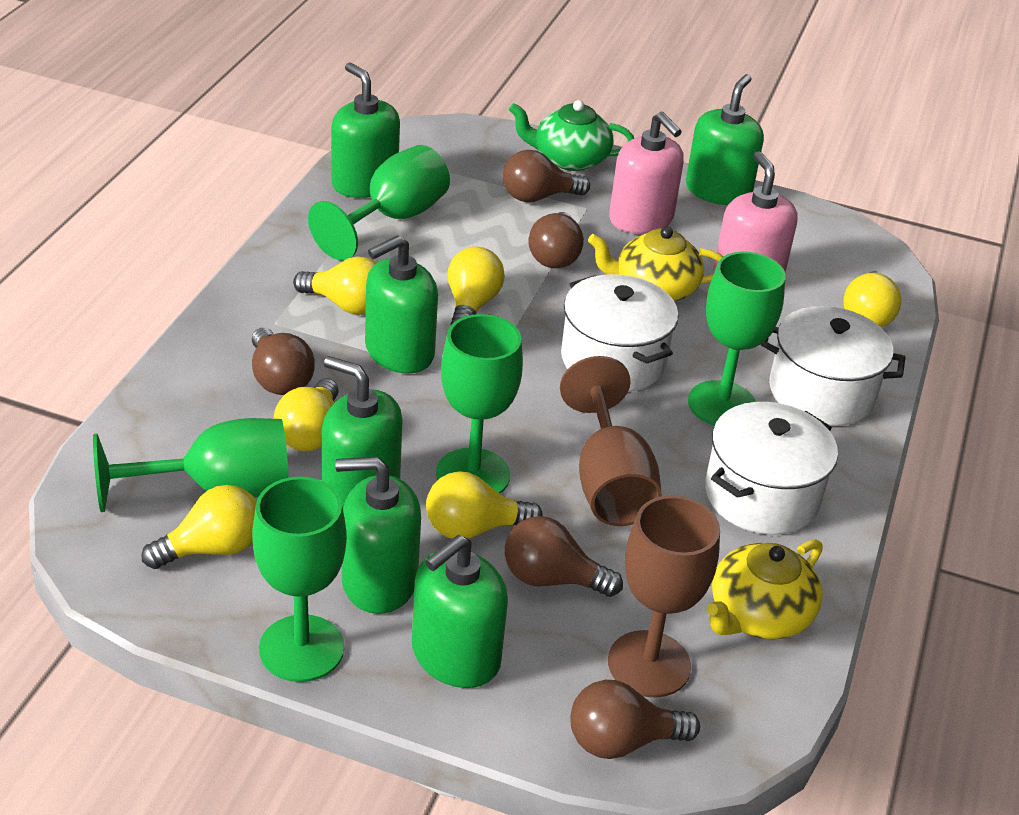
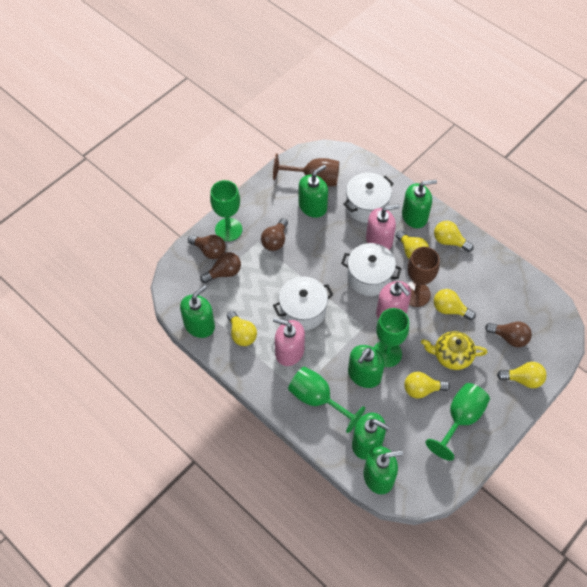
brown light bulb: [252,328,315,395] [503,150,590,202] [505,516,623,597] [529,212,584,268] [570,680,700,759] = 5 -> [188,235,226,259] [200,252,241,283] [261,218,288,251] [485,321,532,347] = 4
green goblet: [93,418,289,512] [252,476,347,682] [308,145,450,261] [436,314,523,494] [688,251,786,425] = 5 -> [210,180,242,241] [288,367,365,433] [374,308,409,367] [426,383,490,461] = 4
green teapot: [509,100,634,171] = 1 -> none = 0
pink soap dispenser: [609,112,684,234] [713,151,798,273] = 2 -> [273,317,305,366] [366,204,400,250] [376,281,411,319] = 3
yellow teapot: [588,227,723,301] [707,539,823,639] = 2 -> [421,331,487,370] = 1

